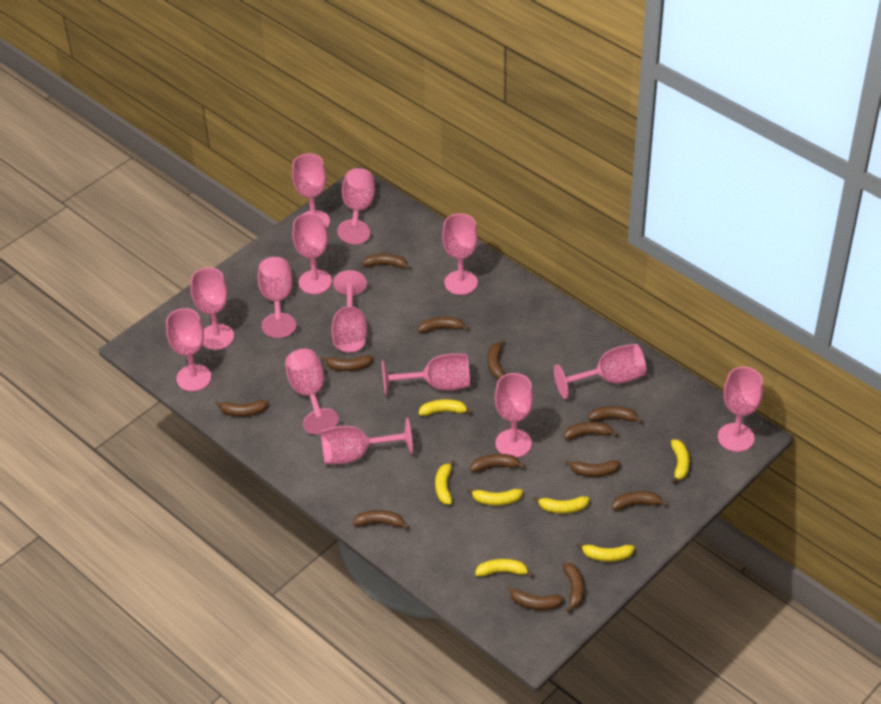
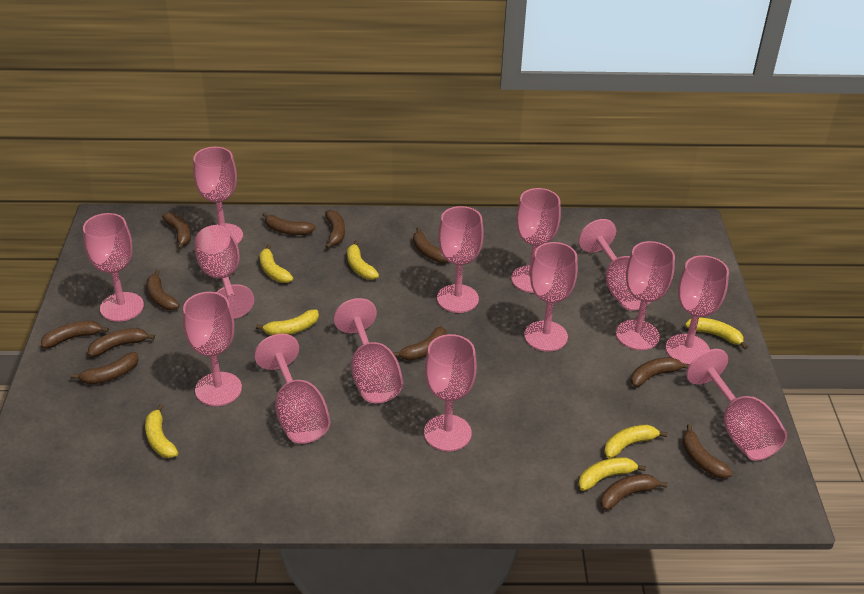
brown banana: [215,400,268,416] [321,355,373,371] [353,510,409,529] [362,253,412,270] [418,317,469,333] [470,454,525,472] [488,339,505,379] [506,586,564,610] [563,563,584,612] [564,422,618,440] [565,459,620,477] [588,406,643,423] [612,491,668,510] = 13 -> [41,321,109,348] [71,352,139,385] [88,328,155,357] [146,270,180,310] [162,213,191,250] [262,212,316,235] [325,210,345,249] [393,326,446,361] [413,227,449,263] [601,474,668,510] [631,357,690,387] [682,424,733,479] = 12

